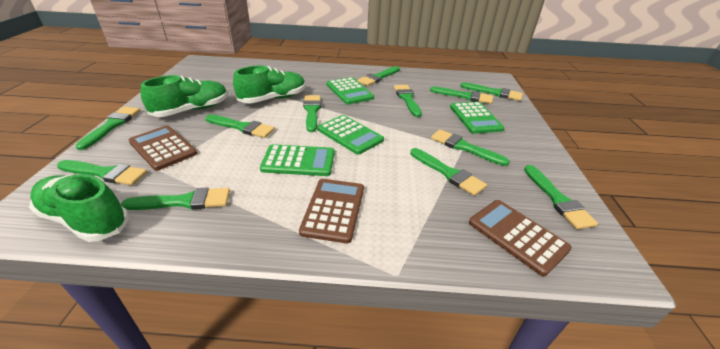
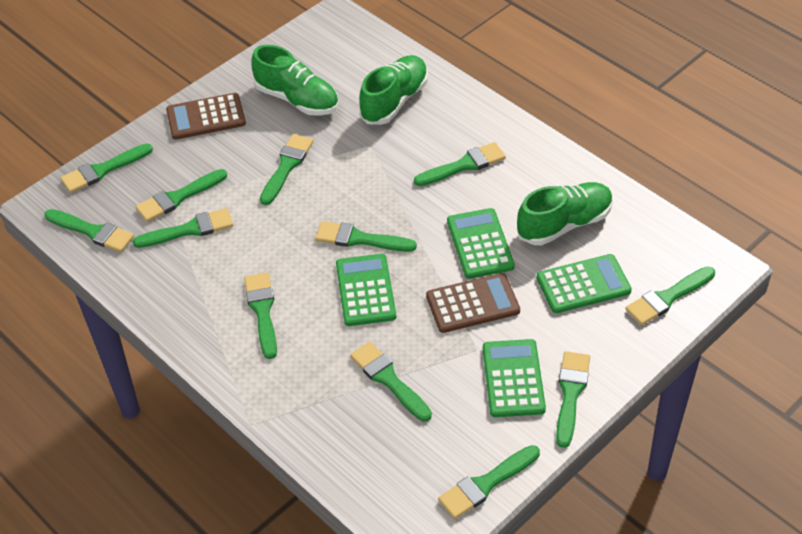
brown calculator: [129,126,197,171] [299,179,364,243] [469,200,572,276] = 3 -> [166,93,246,140] [426,273,520,333] = 2

